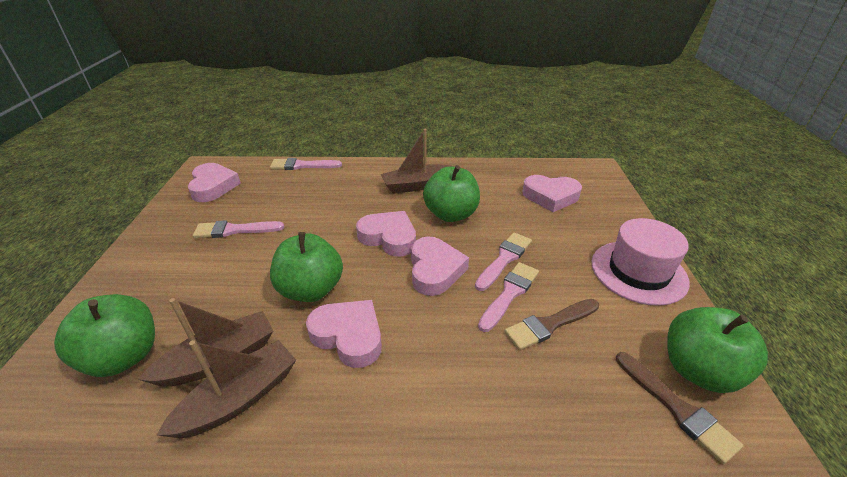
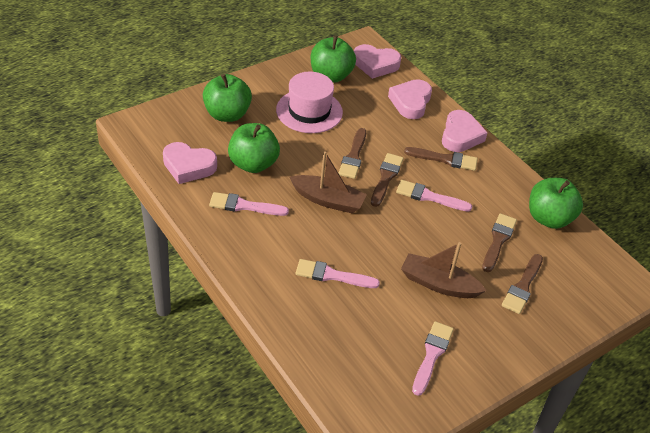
brown boat: [138,298,273,387] [157,340,296,438] [380,128,455,194] = 3 -> [289,151,367,213] [401,242,487,298] = 2
brown brush: [504,299,599,350] [616,352,744,464] = 2 -> [339,128,366,179] [371,153,404,207] [404,147,478,171] [482,213,517,272] [502,254,543,314] = 5
pink heart: [188,163,241,202] [306,300,382,368] [356,211,416,257] [411,236,469,296] [522,175,582,212] = 5 -> [163,142,217,184] [354,44,401,79] [388,79,432,119] [442,110,488,152] = 4

